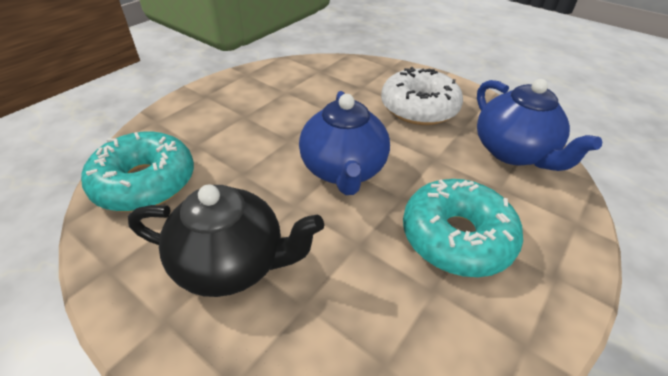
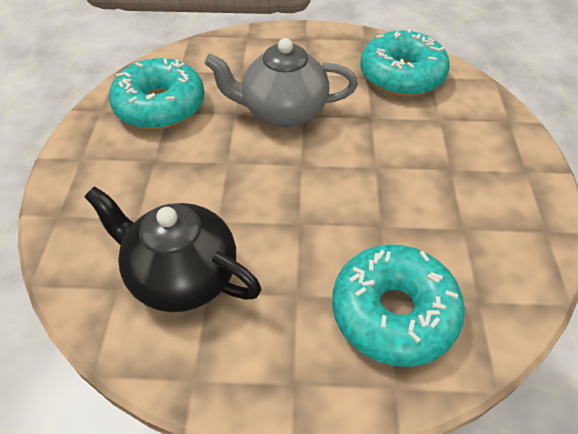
blue teapot: [299,91,390,195] [477,79,602,171] = 2 -> none = 0
grey teapot: none = 0 -> [204,38,358,127] = 1
turquoise donut: [81,131,194,212] [403,179,523,277] = 2 -> [109,58,204,130] [332,244,465,367] [360,28,450,96] = 3
white donut: [381,67,463,125] = 1 -> none = 0

